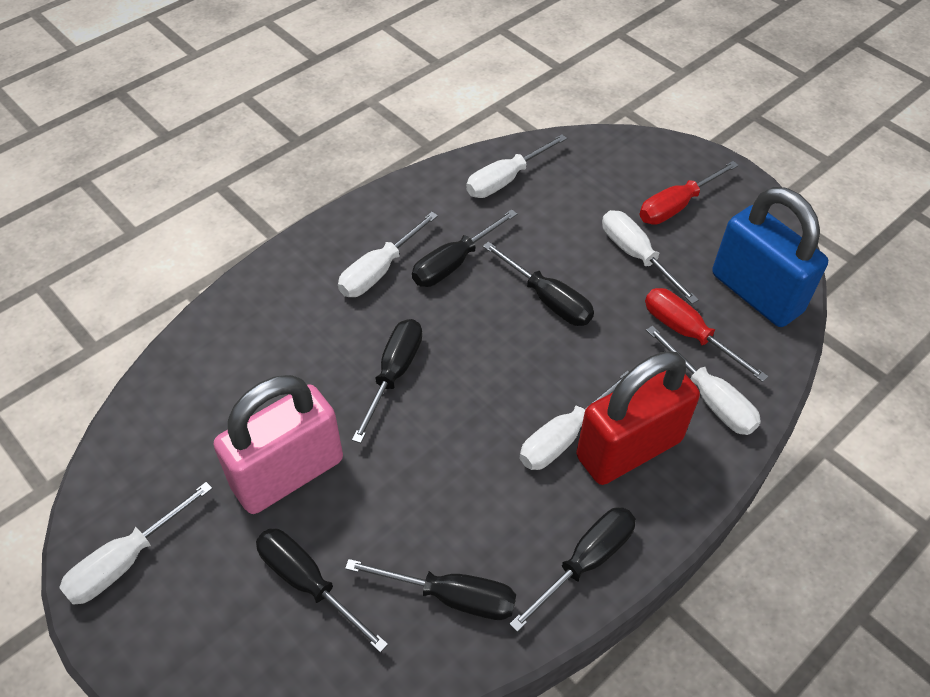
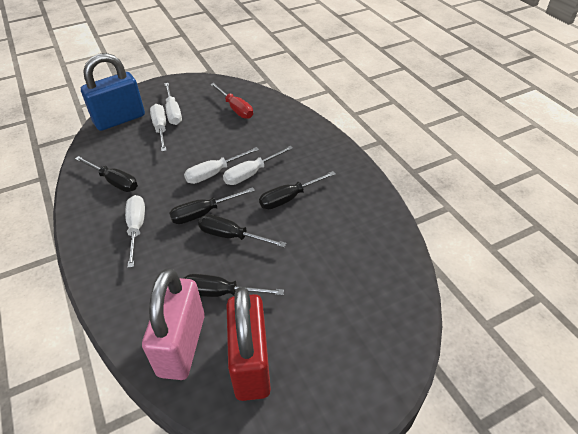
black screwdriver: [256,529,388,653] [345,559,516,620] [352,319,422,443] [412,209,517,287] [483,242,594,326] [509,507,636,632] = 6 -> [75,156,138,192] [169,187,255,224] [183,274,284,297] [198,214,287,248] [259,171,336,209] = 5
red screwdriver: [639,161,739,225] [645,288,769,382] = 2 -> [210,83,253,119] = 1
white screwdriver: [59,482,213,605] [338,212,438,297] [466,134,567,198] [519,371,629,470] [602,210,699,304] [646,326,761,435] = 6 -> [125,195,145,268] [150,104,167,152] [164,83,182,125] [184,147,259,184] [223,146,293,185] = 5

